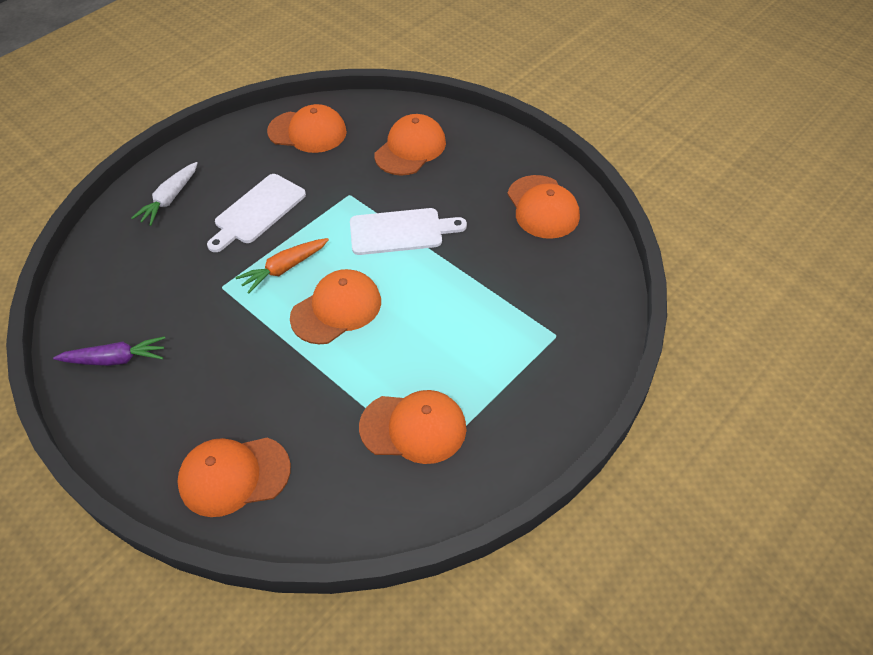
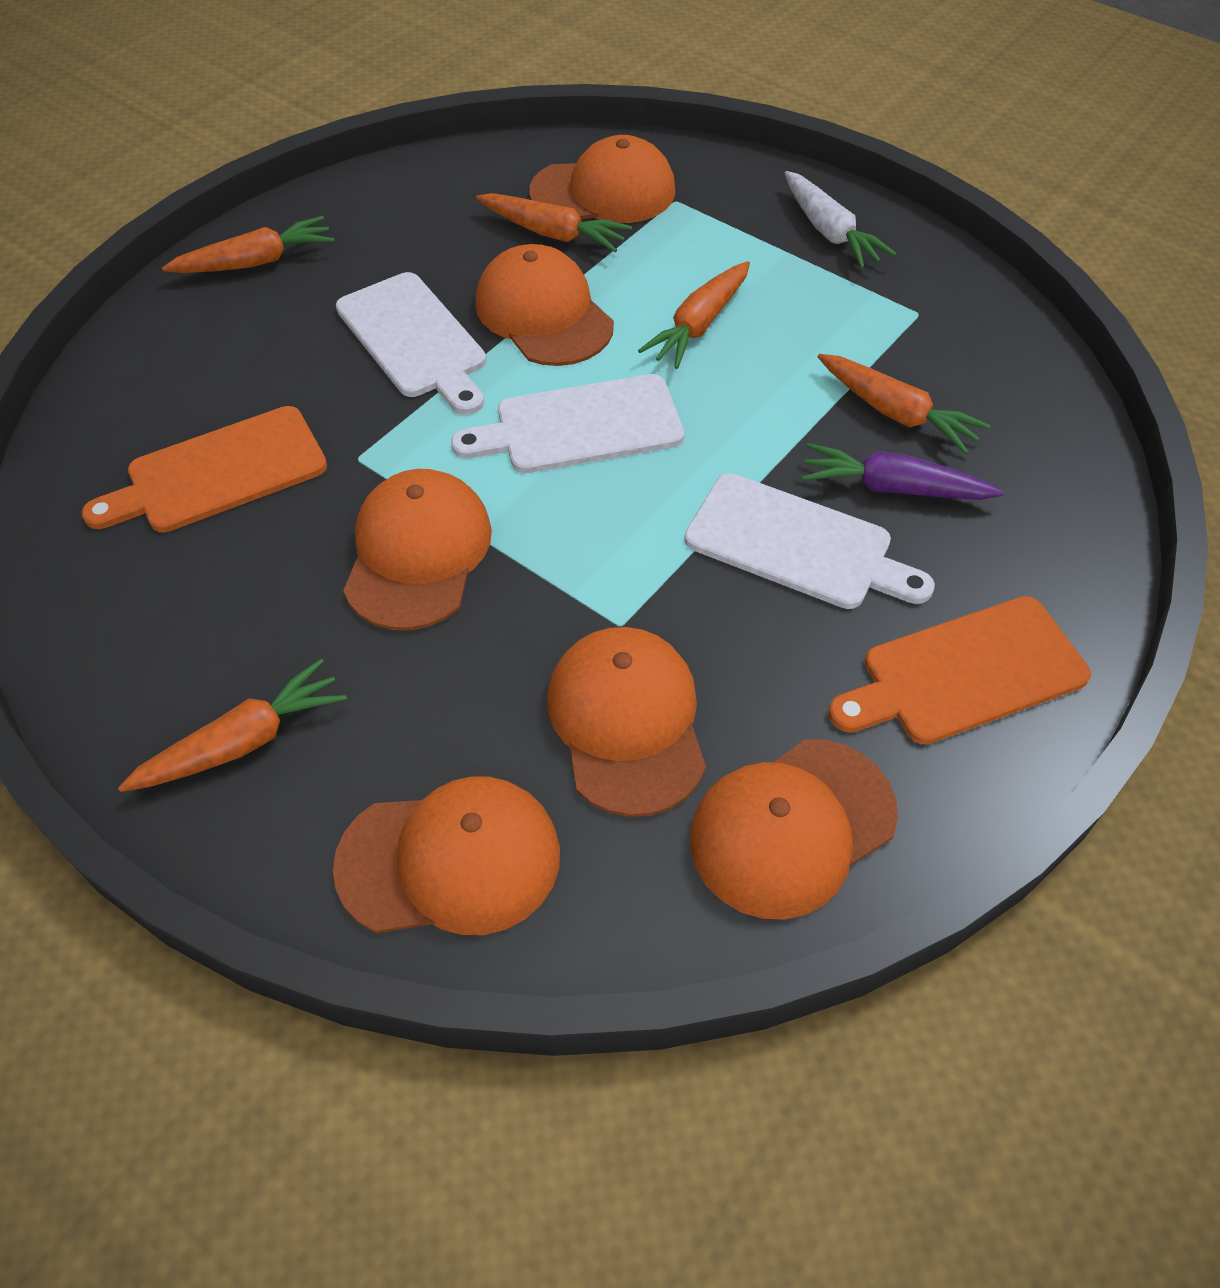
orange carrot: [236,238,329,294] = 1 -> [118,659,347,792] [162,216,334,273] [476,193,632,252] [638,261,750,369] [818,354,991,454] = 5
orange cutting board: none = 0 -> [82,406,327,532] [828,596,1091,744] = 2
white cutting board: [207,174,306,252] [350,208,467,255] = 2 -> [336,272,486,415] [451,374,684,473] [684,473,935,609] = 3

